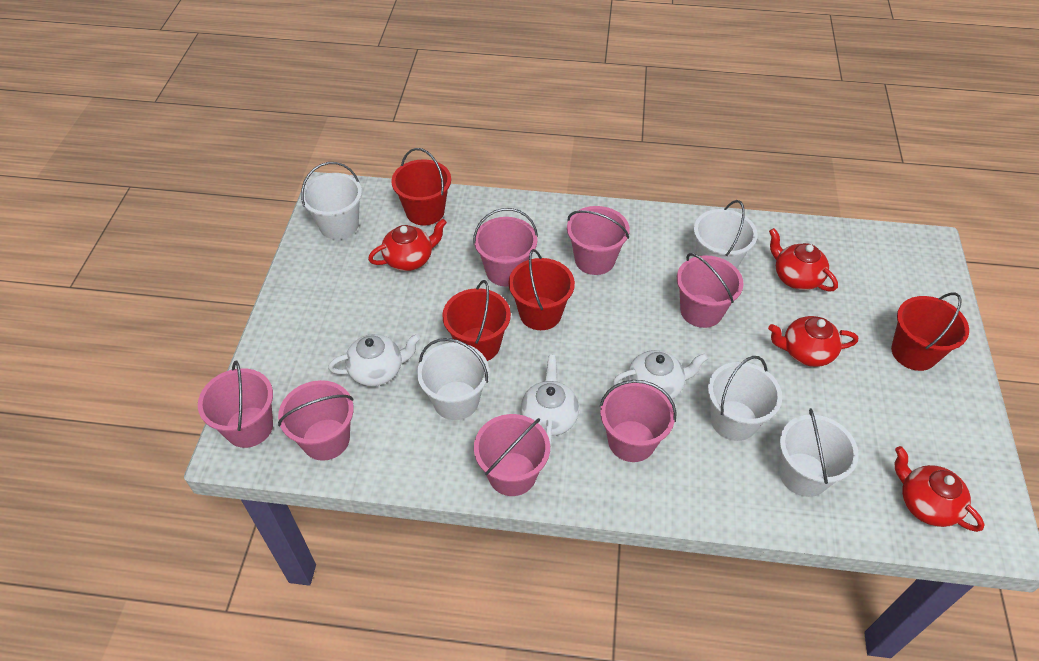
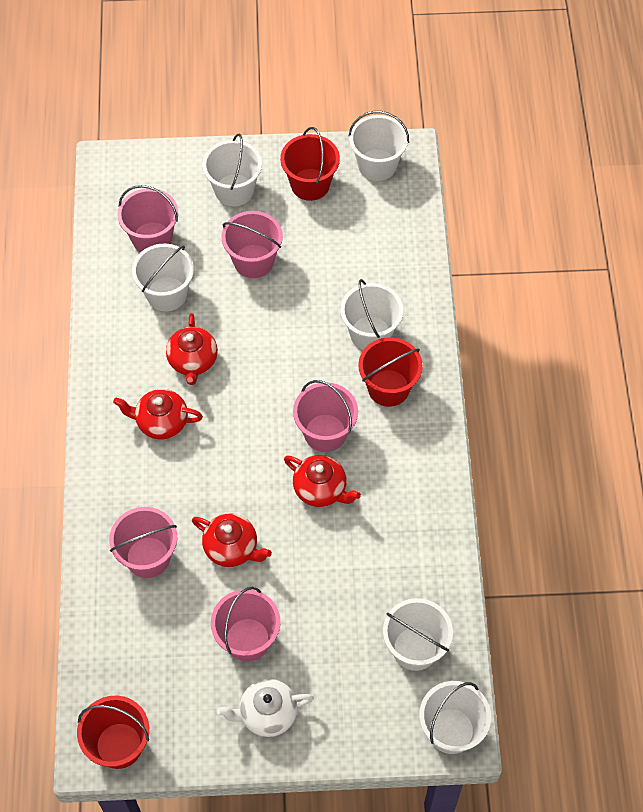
pink bucket: [198,361,273,448] [278,380,354,461] [473,208,538,287] [474,414,550,496] [567,206,630,275] [599,380,677,462] [677,253,744,328] = 7 -> [109,507,177,578] [117,185,178,253] [211,587,281,662] [221,211,283,278] [293,380,358,452] = 5
red bucket: [391,148,451,226] [442,280,511,361] [509,249,575,330] [891,293,969,371] = 4 -> [77,696,149,769] [280,127,340,201] [358,337,423,407] = 3
white bucket: [301,162,362,240] [417,338,489,420] [694,200,758,268] [708,356,782,441] [779,408,859,497] = 5 -> [132,244,194,311] [202,134,262,206] [340,279,403,350] [349,111,409,181] [383,598,453,671] [419,681,491,754] = 6
white teapot: [328,334,421,386] [521,355,579,448] [613,350,708,400] = 3 -> [217,679,314,737] = 1

